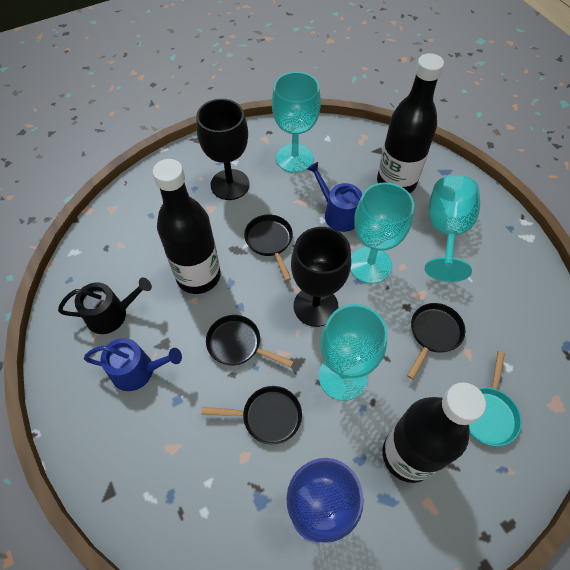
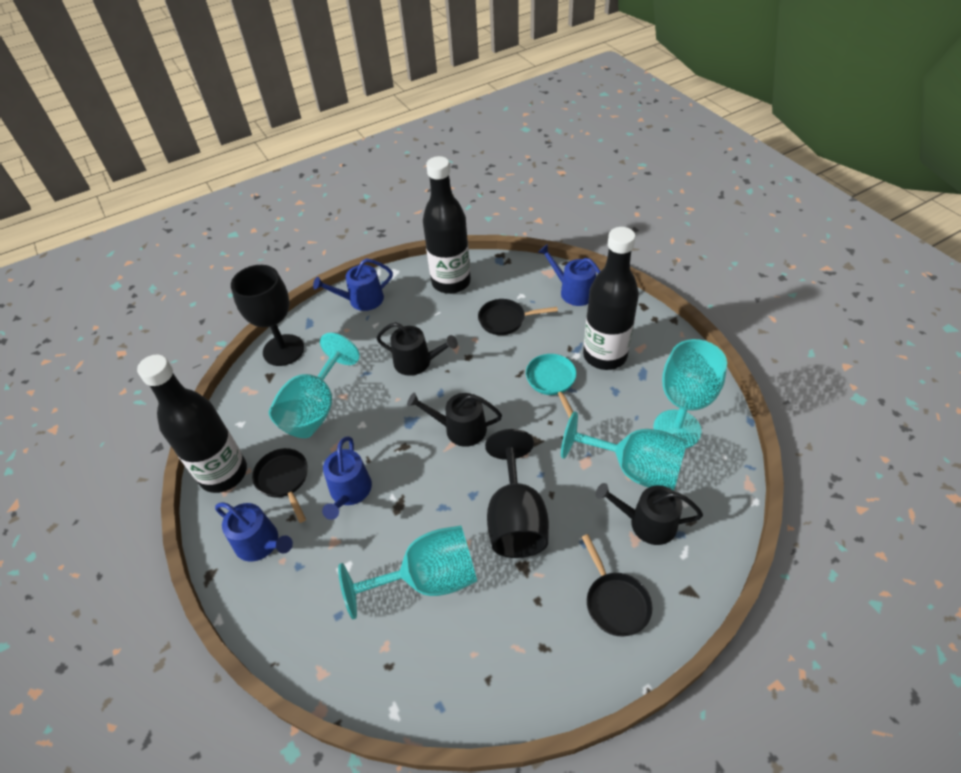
black pan: [202,386,302,444] [206,315,294,367] [244,214,293,281] [407,303,465,380] = 4 -> [252,448,308,523] [478,299,558,335] [582,534,652,636] = 3
black watering can: [58,278,152,334] = 1 -> [377,322,458,376] [407,393,502,447] [596,483,703,545] = 3
blue goblet: [286,458,364,543] = 1 -> none = 0
blue watering can: [84,338,182,391] [307,162,362,232] = 2 -> [215,502,293,562] [313,258,393,311] [322,436,372,520] [538,244,600,306] = 4

